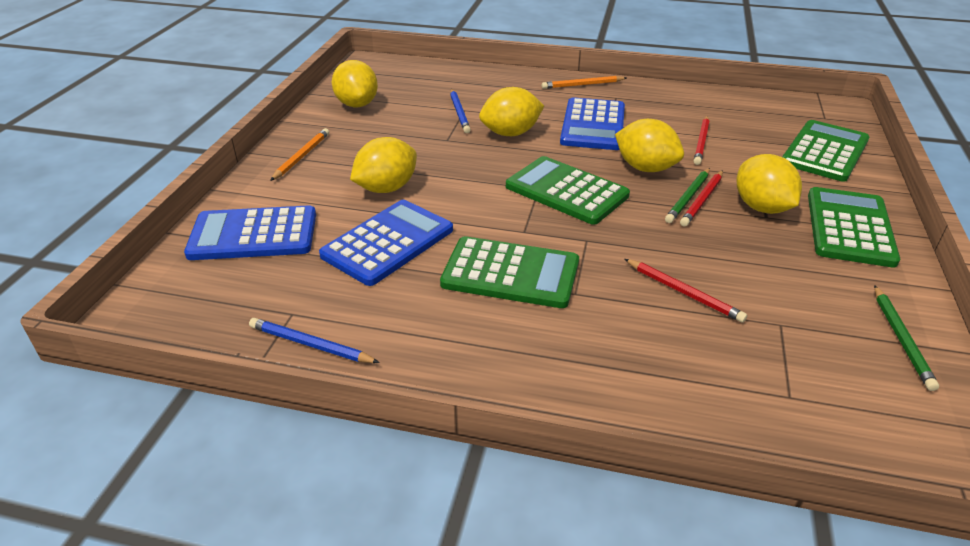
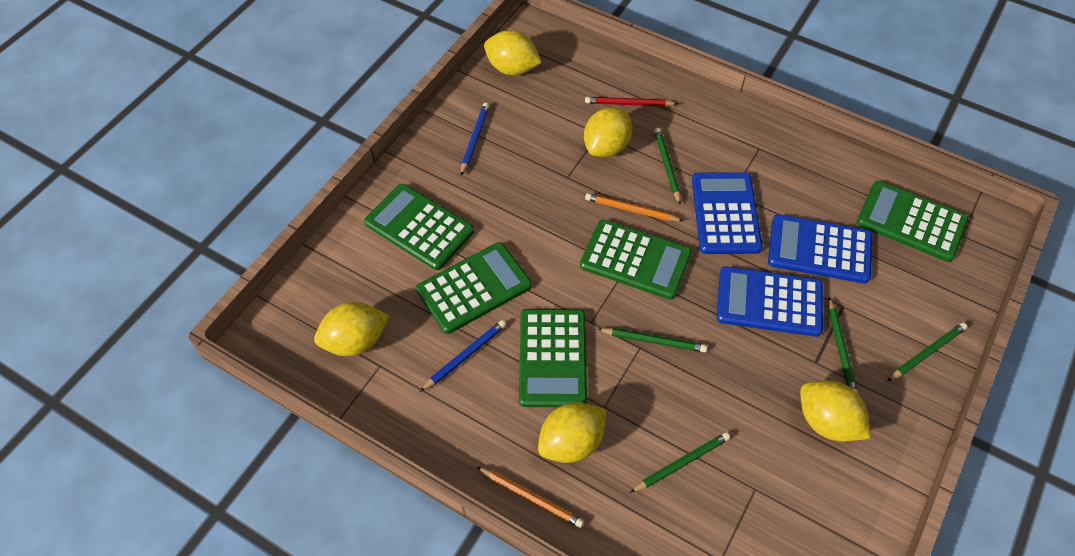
green calculator: [440,236,579,308] [506,156,630,224] [782,120,870,182] [808,187,900,268] = 4 -> [364,184,474,270] [416,242,532,334] [519,309,587,407] [580,220,692,300] [857,181,968,262] = 5
green pencil: [665,168,710,223] [874,285,939,391] = 2 -> [598,328,707,353] [630,432,730,493] [654,128,681,204] [829,297,858,393] [887,322,967,381] = 5
red pencil: [625,259,747,323] [680,170,723,227] [694,116,710,165] = 3 -> [585,97,678,106] = 1

